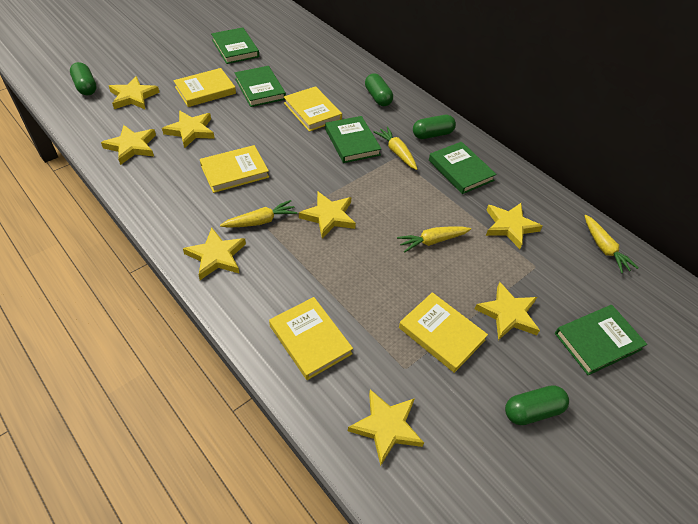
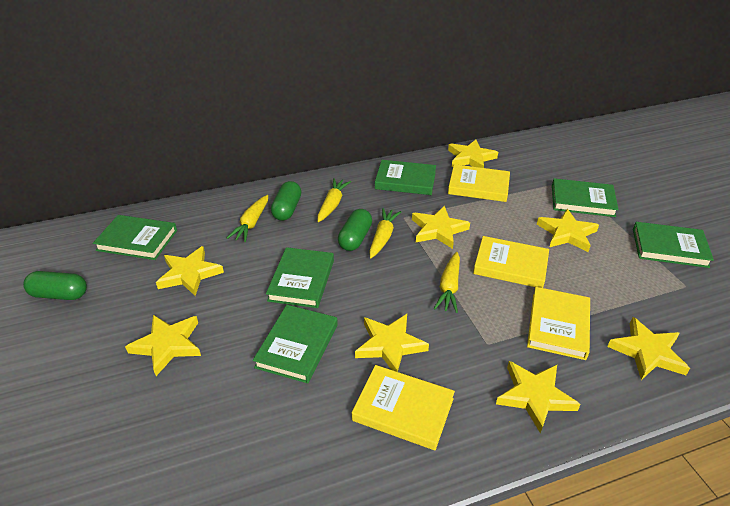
green book: [211,27,259,64] [235,66,286,107] [325,116,381,163] [429,142,497,194] [555,305,647,375] = 5 -> [93,215,177,260] [253,305,338,384] [266,247,334,308] [375,160,436,195] [552,178,619,217] [633,222,714,268] = 6
green capsule: [70,62,97,95] [365,73,393,106] [413,115,456,139] [505,385,569,425] = 4 -> [23,271,87,300] [271,181,301,221] [338,209,372,251] = 3
yellow book: [174,68,236,107] [200,145,269,193] [269,297,353,380] [284,86,342,132] [399,292,488,373] = 5 -> [352,365,455,450] [448,164,510,202] [473,236,549,288] [527,287,590,360] = 4

